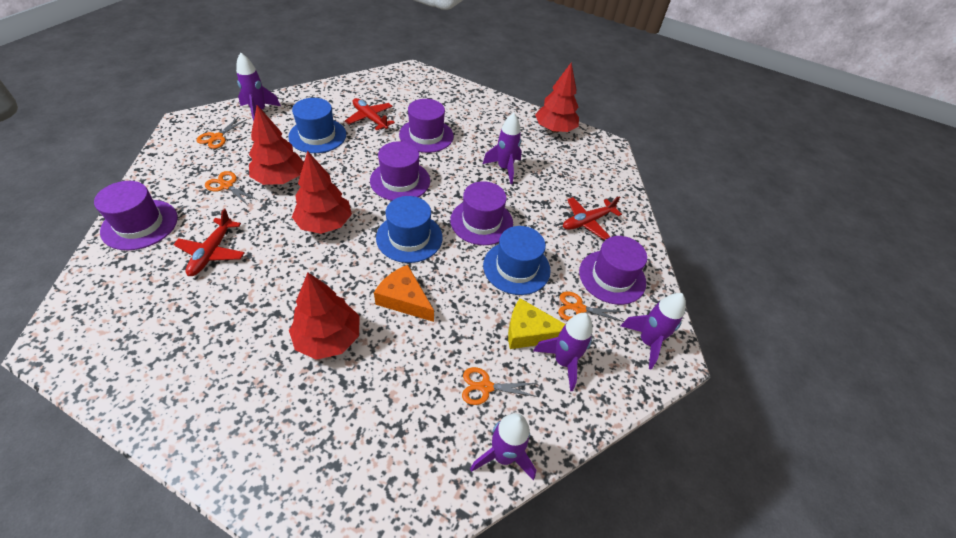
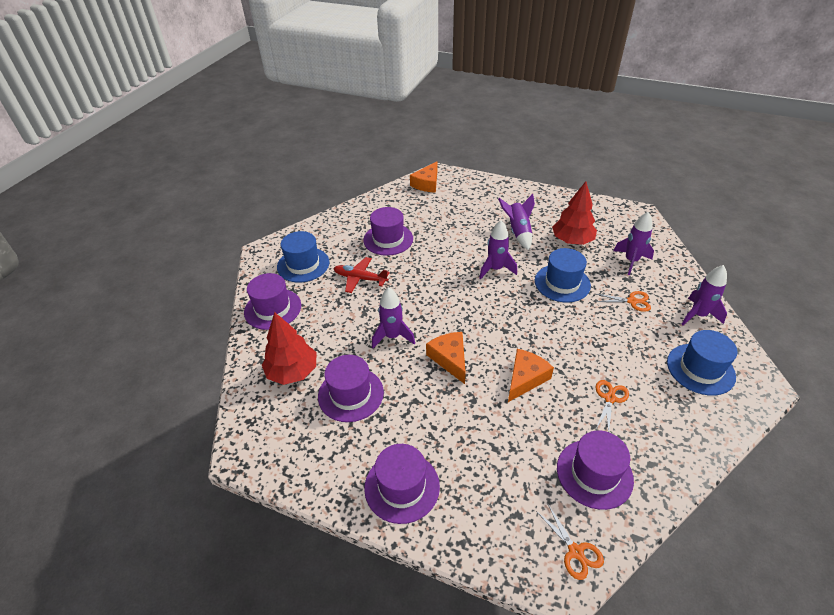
orange cheese: [374,265,434,322] = 1 -> [410,161,437,193] [426,332,466,384] [508,349,554,402] = 3
orange scissors: [196,117,247,149] [205,171,258,205] [462,367,538,405] [558,291,625,322] = 4 -> [536,503,604,580] [595,291,651,312] [596,380,629,432] = 3
red plane: [173,209,245,276] [345,98,395,130] [563,196,622,240] = 3 -> [333,257,390,293] = 1
red tree: [249,105,304,185] [289,272,360,360] [292,151,352,234] [535,62,579,133] = 4 -> [262,312,316,385] [552,181,597,245] = 2
yellow cheese: [508,298,565,349] = 1 -> none = 0

